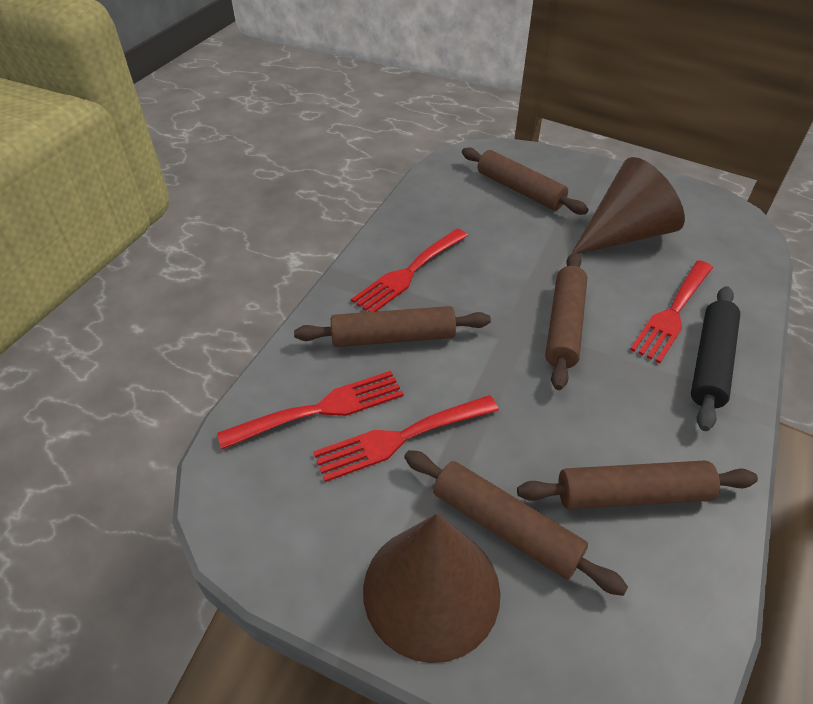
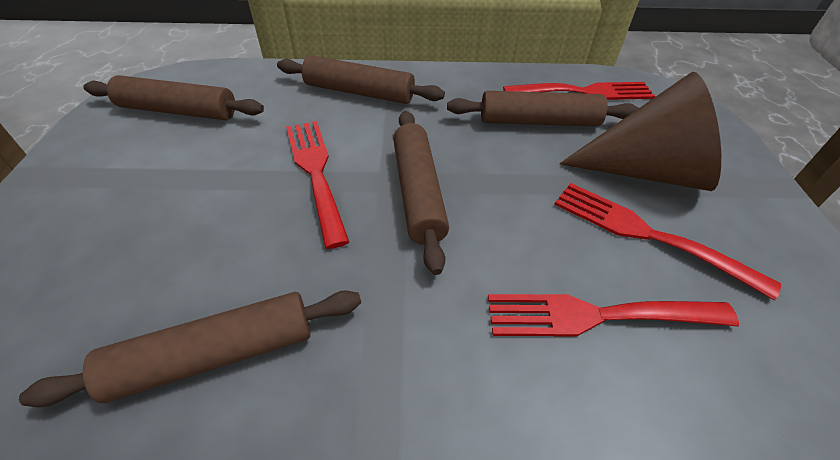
black rolling pin: [691,286,740,431] = 1 -> none = 0
brown cone: [363,514,500,663] [571,157,685,254] = 2 -> [559,72,721,191] = 1

